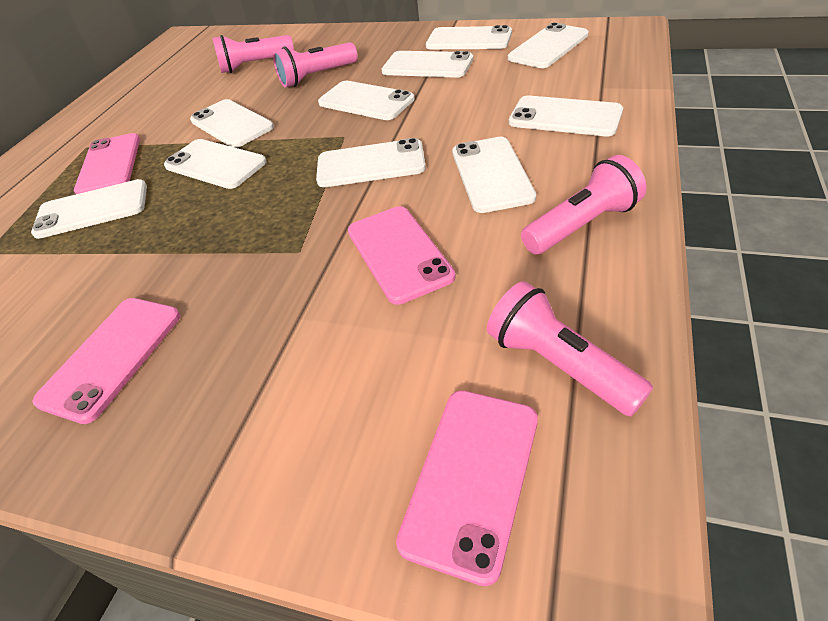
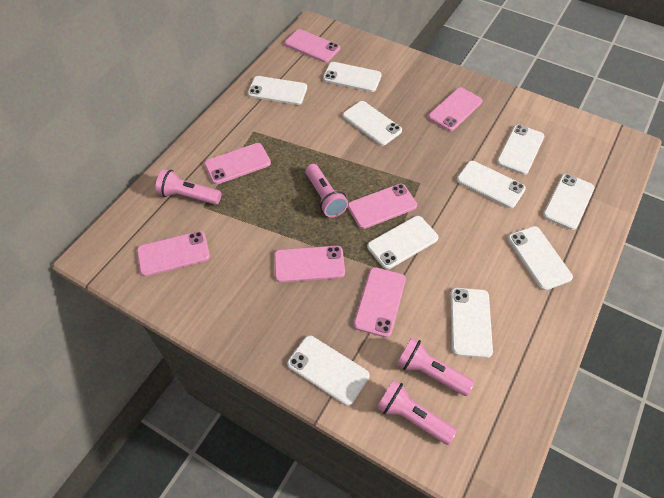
pink phone: [32,298,180,424] [74,133,140,194] [348,206,456,305] [396,390,538,586] = 4 -> [137,231,210,276] [204,143,271,184] [274,246,345,282] [285,29,340,62] [348,184,417,229] [354,267,406,338] [428,87,483,131] = 7

